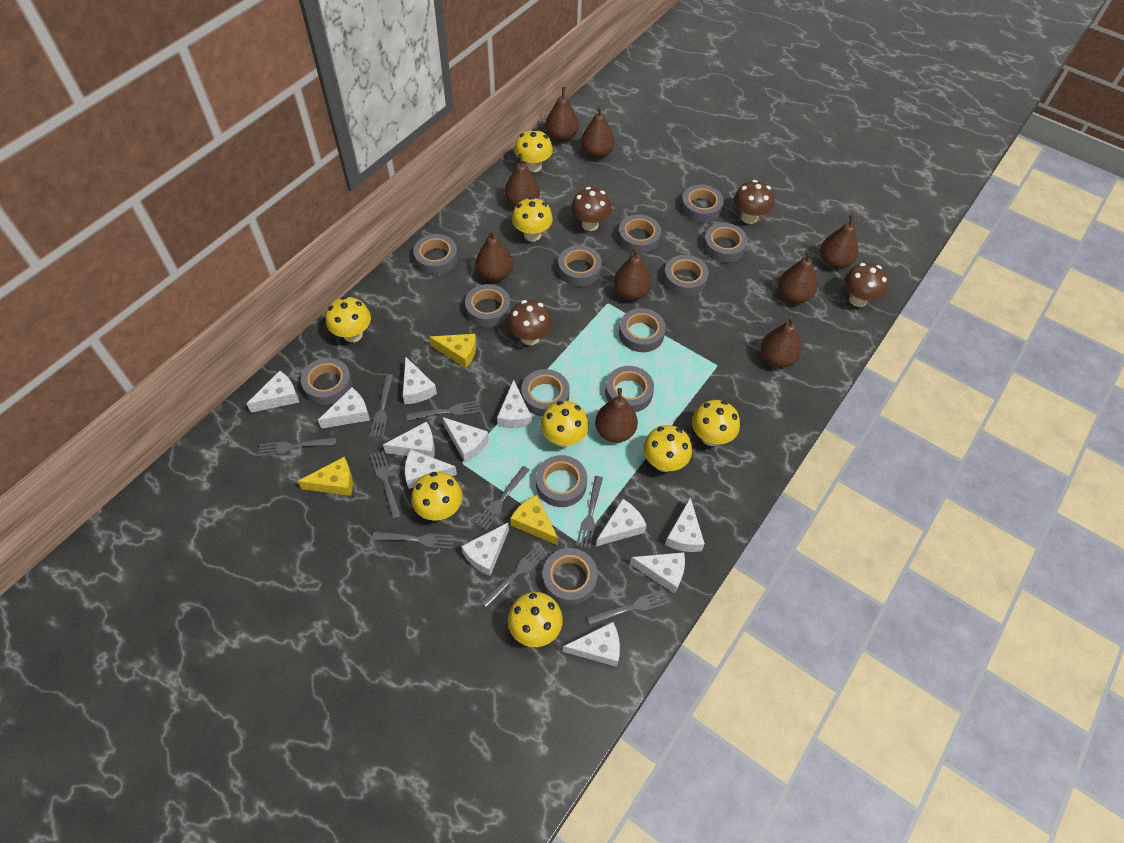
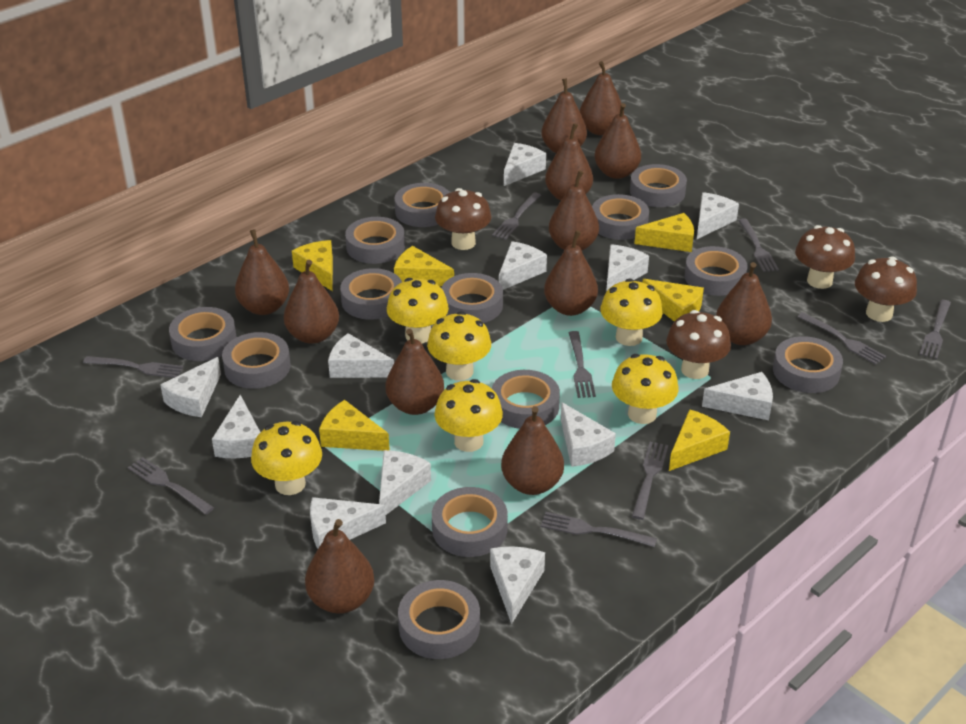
brown pear: [476,230,513,281] [505,154,540,207] [546,87,579,142] [581,106,615,159] [595,388,638,442] [613,246,652,300] [760,316,801,368] [778,250,817,304] [820,214,858,269] = 9 -> [235,229,289,315] [284,260,339,344] [305,519,374,614] [386,329,444,415] [501,406,564,495] [541,78,587,153] [544,230,598,316] [545,123,593,201] [549,171,599,250] [580,61,624,135] [594,103,641,179] [716,262,772,345] = 12
yellow cheese: [298,457,353,496] [429,334,476,368] [510,495,558,545] = 3 -> [292,240,333,291] [319,400,390,451] [394,246,454,286] [634,213,694,252] [642,279,704,321] [669,409,730,471] = 6
yellow mushroom: [326,296,371,342] [411,472,462,521] [508,592,563,647] [512,197,553,242] [514,129,553,172] [541,401,589,447] [643,425,692,472] [692,400,740,446] = 8 -> [251,421,322,495] [387,278,449,344] [427,311,491,381] [434,379,503,452] [600,278,663,346] [612,354,678,424] = 6

